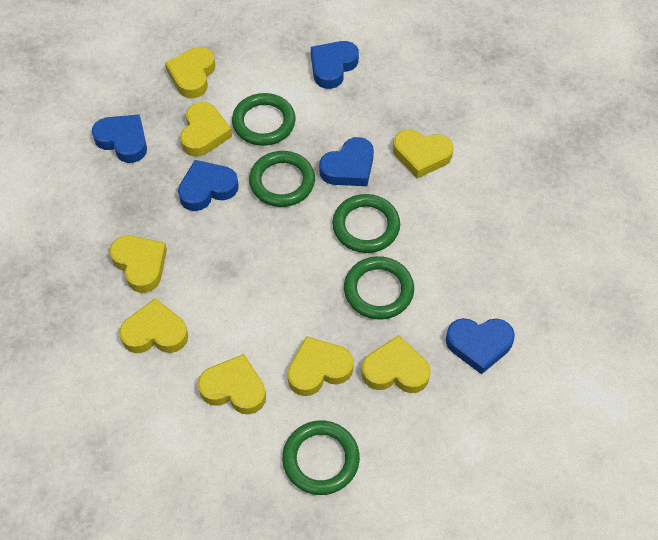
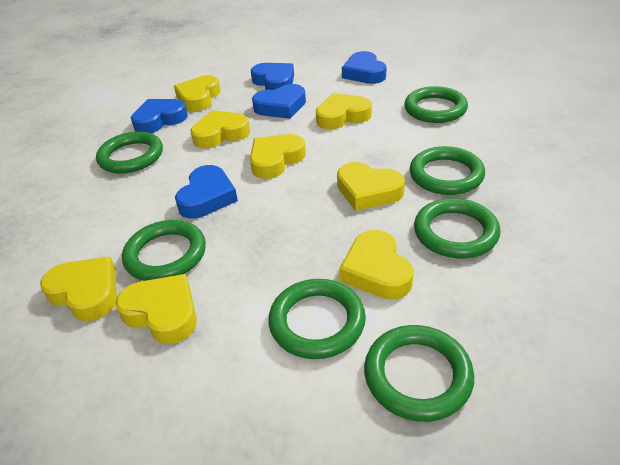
green ring: [232,93,296,146] [249,151,315,207] [282,420,360,495] [332,194,400,253] [344,256,414,320] = 5 -> [96,131,163,174] [122,220,206,281] [268,279,366,359] [364,325,474,422] [404,86,468,123] [410,146,485,195] [414,198,500,259] = 7

